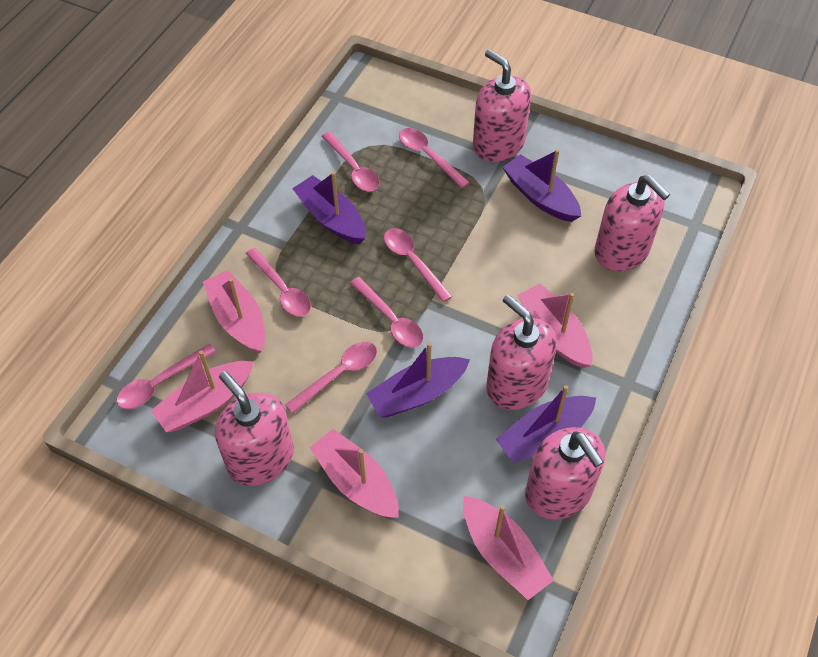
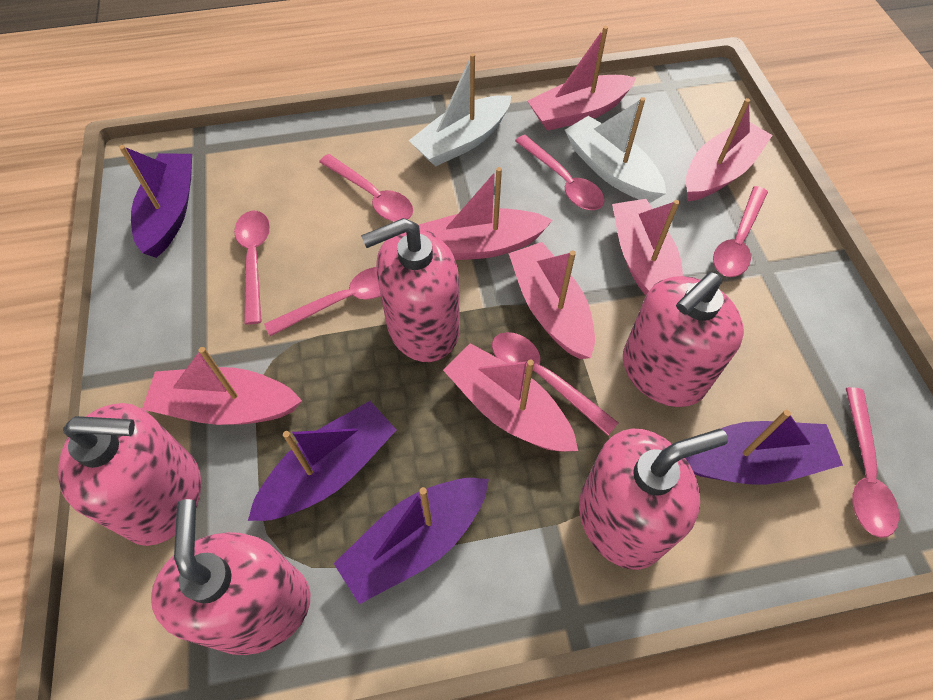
pink boat: [151,350,254,432] [203,270,265,353] [309,429,399,518] [463,496,554,600] [517,283,593,368] = 5 -> [142,347,302,425] [419,167,553,260] [443,343,578,452] [508,242,595,359] [528,26,637,131] [612,199,683,296] [686,98,773,201] = 7
white boat: none = 0 -> [409,53,511,166] [565,97,666,202] = 2

